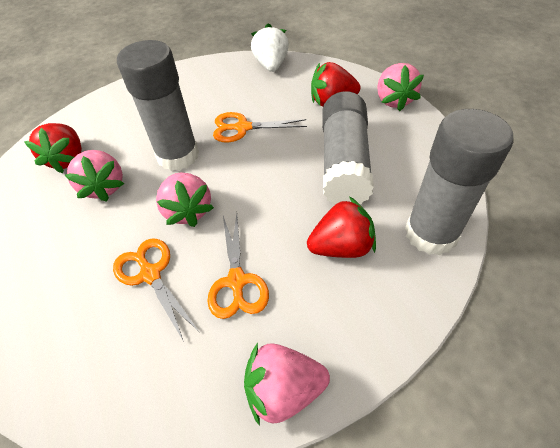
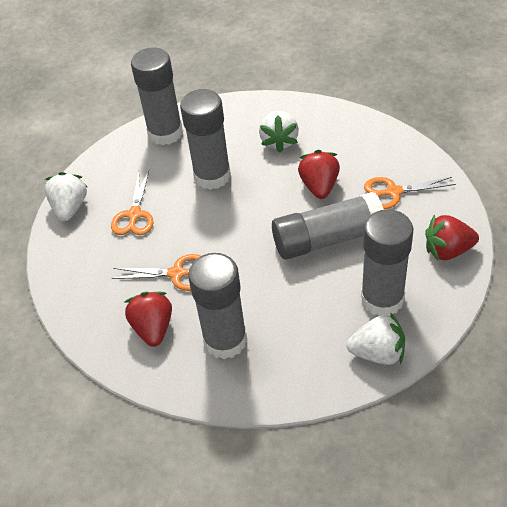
grey glue stick: [117,40,199,171] [322,91,374,205] [405,109,514,255] = 3 -> [131,47,183,145] [180,89,231,190] [188,253,247,359] [272,192,384,260] [361,209,414,316] = 5
pink strawberry: [65,150,124,202] [156,173,214,227] [244,342,330,426] [377,63,424,111] = 4 -> none = 0
white strawberry: [251,23,289,72] = 1 -> [45,172,87,221] [259,111,299,153] [346,312,405,365] = 3

